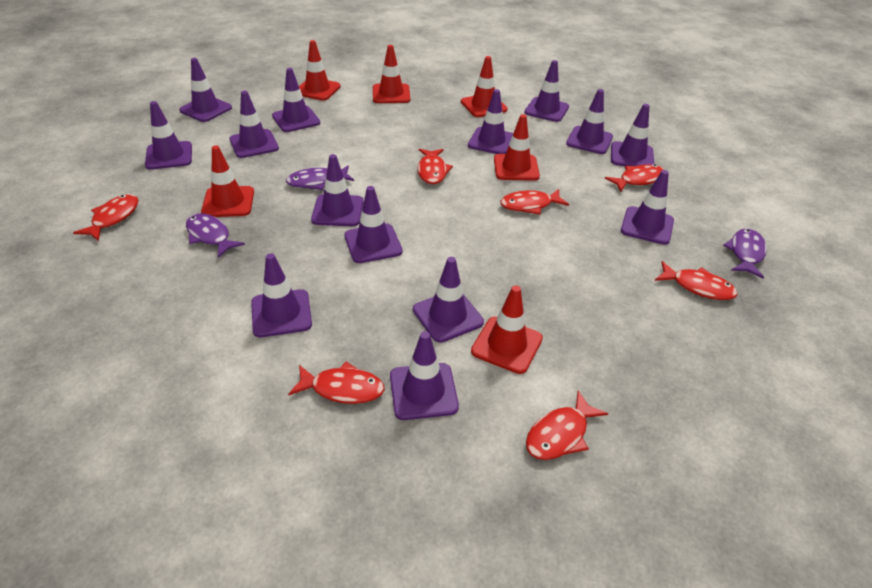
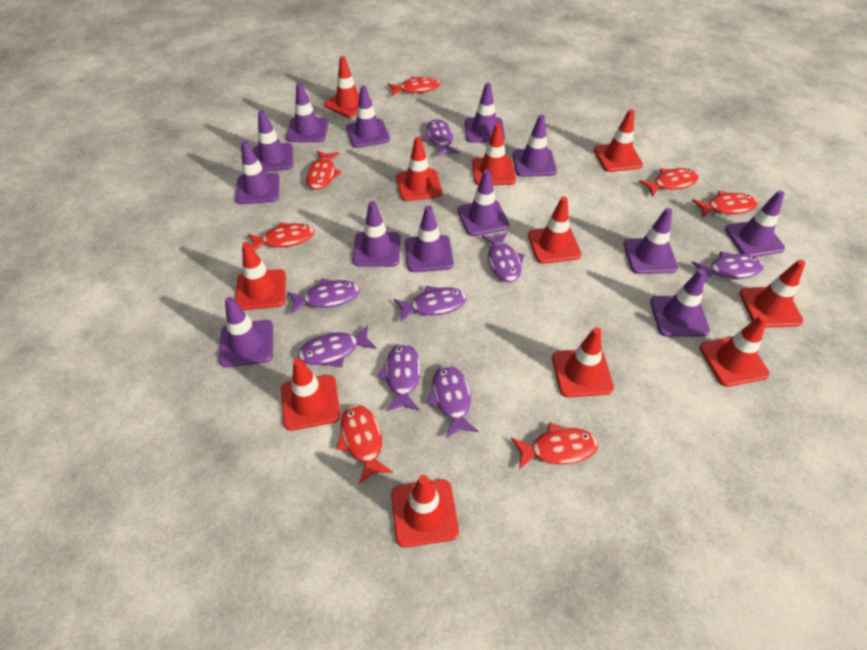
purple fish: [186,213,245,258] [286,165,354,190] [723,228,767,278] = 3 -> [287,279,360,315] [298,325,377,367] [377,343,421,411] [394,286,467,323] [423,119,459,156] [427,365,479,438] [481,232,525,282] [692,251,764,283] = 8
purple traffic cone: [145,101,192,170] [179,58,232,122] [230,91,279,158] [251,253,312,337] [272,68,320,132] [311,154,364,226] [344,186,403,263] [390,331,459,420] [413,257,484,343] [468,89,513,154] [524,60,569,122] [566,89,613,154] [611,104,654,166] [621,170,674,245] = 14 -> [219,297,273,367] [235,140,280,204] [253,110,293,172] [286,82,329,142] [346,86,390,148] [353,201,400,267] [405,205,454,272] [457,170,509,236] [465,83,505,143] [512,115,557,177] [623,208,678,274] [650,269,710,337] [725,191,785,257] = 13
red traffic cone: [201,146,254,217] [299,40,341,101] [373,45,410,103] [461,56,508,117] [471,285,543,374] [494,114,540,181] = 6 -> [235,242,286,310] [281,358,340,431] [324,56,372,118] [391,475,459,548] [396,137,442,201] [472,123,516,186] [528,197,581,264] [552,327,614,397] [594,109,643,172] [699,315,770,387] [739,260,805,328] = 11

